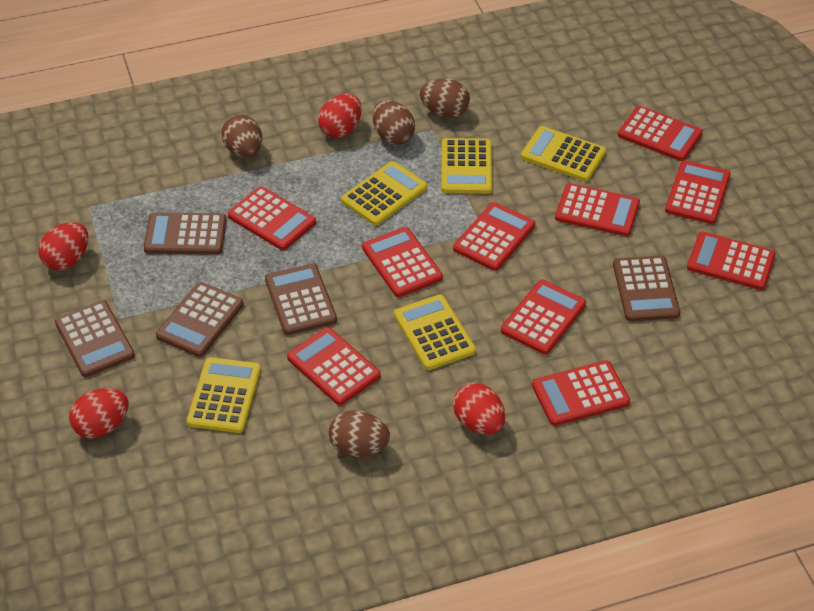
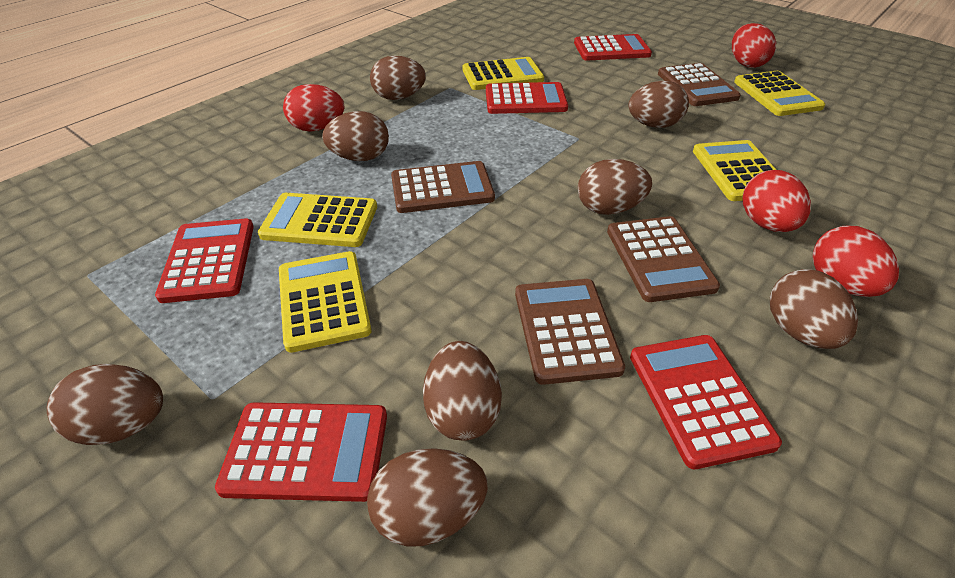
brown calculator: [55,300,135,377] [144,212,227,255] [156,282,244,357] [265,263,337,335] [613,256,680,321] = 5 -> [391,161,495,213] [515,279,625,385] [607,216,720,302] [658,63,741,106] = 4
brown egg: [221,114,262,158] [329,410,390,457] [373,100,415,145] [420,79,470,118] = 4 -> [47,364,163,445] [322,111,389,161] [367,448,488,547] [370,56,426,100] [423,341,502,441] [578,159,652,215] [628,81,689,128] [770,269,858,349] = 8
red calculator: [228,186,316,250] [287,327,381,405] [362,227,443,297] [453,202,535,271] [501,280,586,355] [532,360,630,426] [555,183,640,236] [618,106,703,161] [665,160,731,224] [687,231,776,290] = 10 -> [155,219,254,303] [215,402,387,502] [486,82,568,114] [574,34,652,61] [630,335,782,469] = 5

